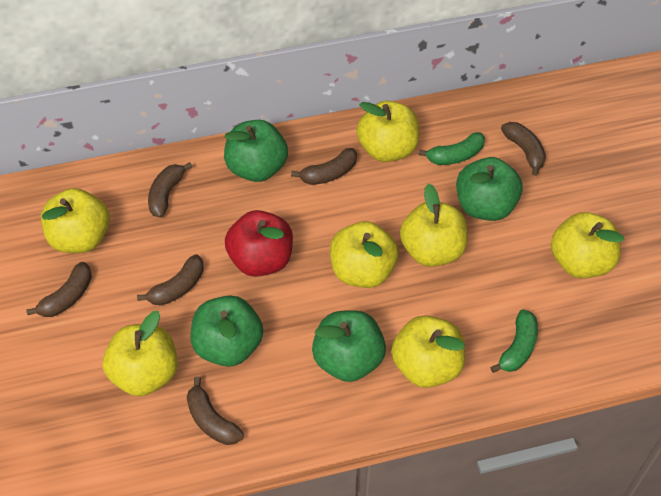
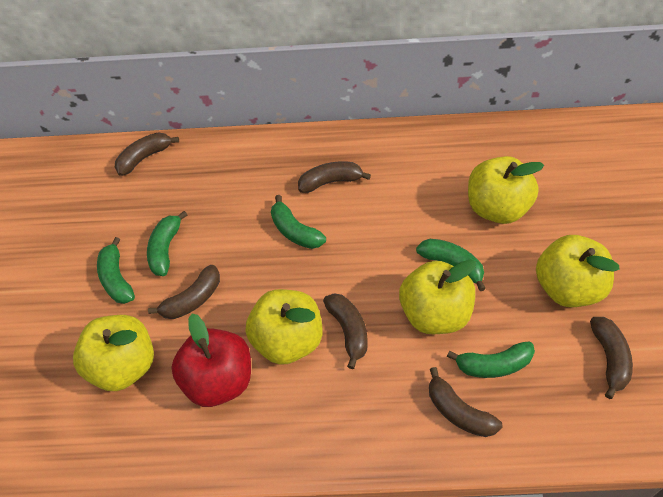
green apple: [191,295,263,367] [224,120,288,182] [312,310,386,382] [456,157,523,221] = 4 -> none = 0
green banana: [419,132,485,165] [490,309,538,373] = 2 -> [97,237,135,304] [147,211,187,276] [271,195,326,249] [416,239,486,291] [447,341,535,378] = 5
yellow apple: [41,188,110,253] [103,311,178,396] [330,221,398,288] [357,101,419,162] [391,315,465,388] [400,183,468,267] [551,212,624,278] = 7 -> [73,315,154,391] [245,289,323,365] [399,259,476,334] [468,156,544,224] [536,235,620,307] = 5

